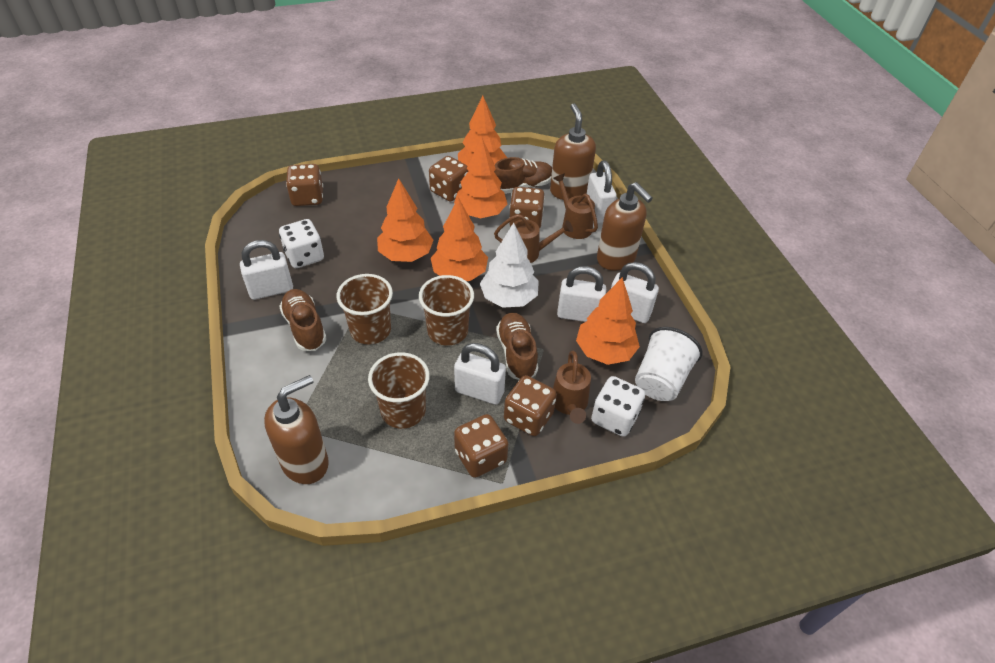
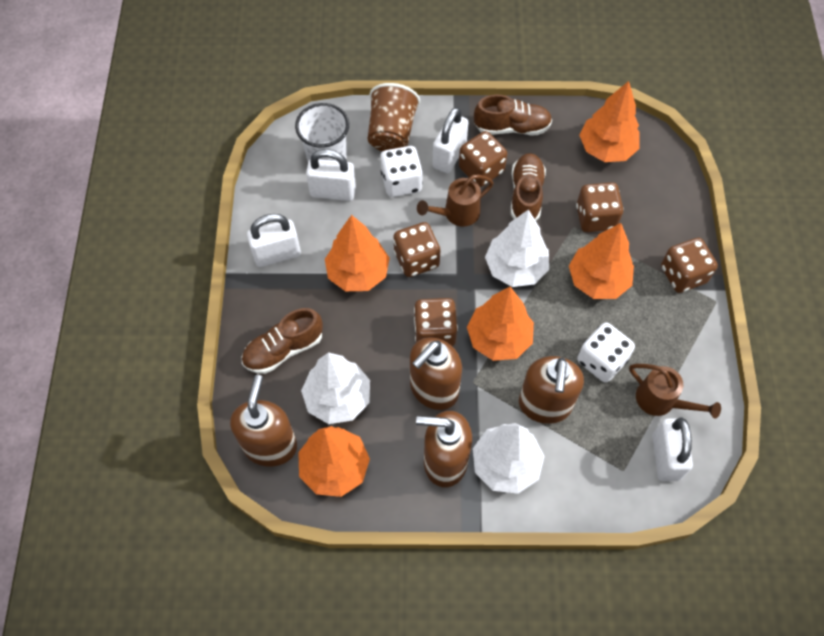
brown cup: [337,274,393,345] [368,352,430,429] [419,275,474,346] = 3 -> [368,83,420,152] = 1
brown soap dispenser: [264,375,329,484] [550,104,596,200] [597,182,653,271] = 3 -> [230,375,297,467] [410,337,462,410] [416,411,472,487] [519,356,584,424] = 4
brown watering can: [494,214,573,263] [553,174,598,239] [553,351,591,424] = 3 -> [417,174,494,227] [629,364,721,419] = 2
white padlock: [240,240,293,300] [454,343,506,404] [557,266,606,322] [587,160,617,223] [611,262,659,323] = 5 -> [247,214,301,267] [306,149,356,201] [432,107,469,173] [652,418,693,481] = 4
white tree: [480,223,539,308] = 1 -> [301,352,370,424] [473,423,545,494] [485,209,549,287] = 3

